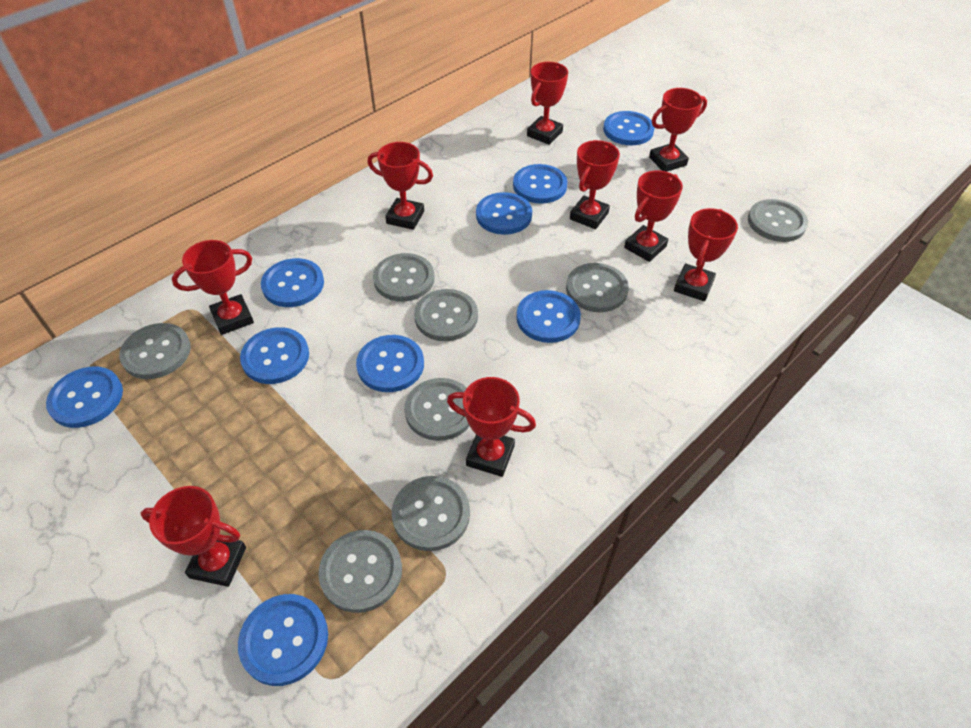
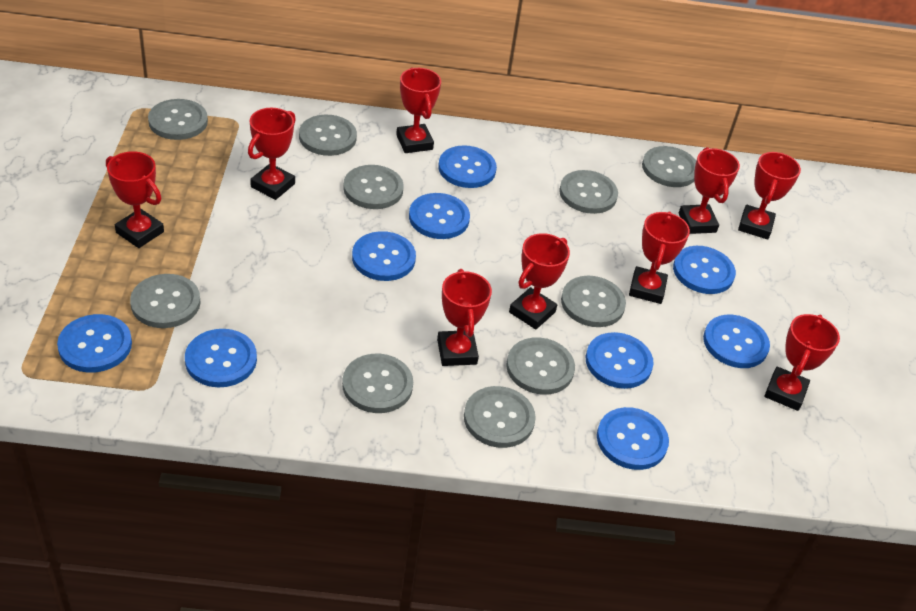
grey button: [119,323,191,379] [318,530,402,613] [373,253,434,302] [392,476,470,551] [405,378,469,441] [414,289,478,341] [566,263,629,312] [748,199,808,242] = 8 -> [130,274,201,328] [148,99,208,140] [299,115,357,156] [342,354,413,413] [343,165,404,209] [464,386,536,448] [506,337,575,395] [559,170,618,214] [561,276,626,327] [642,146,696,187] = 10

